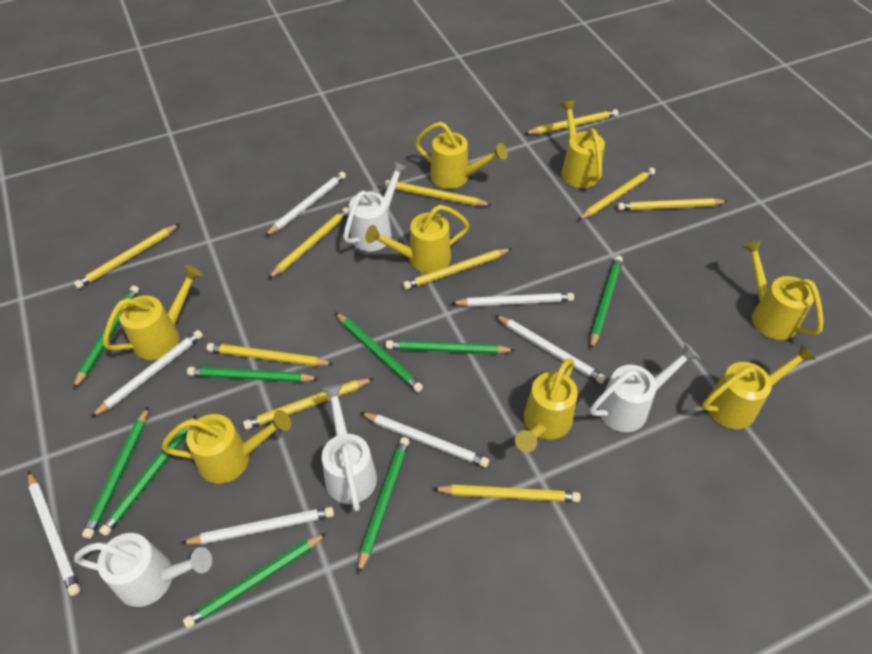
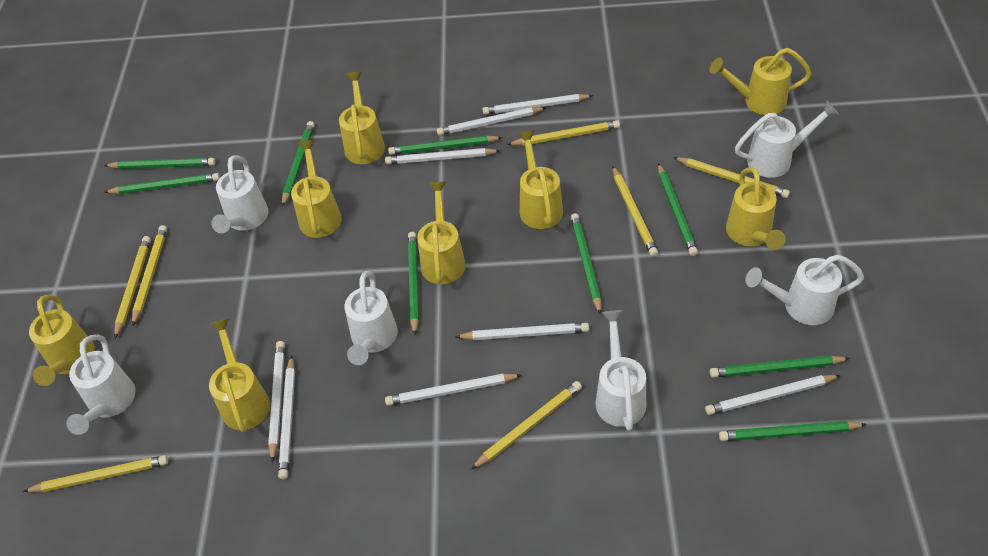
white pencil: [28,471,80,596] [91,330,203,417] [181,507,334,544] [265,172,346,236] [360,412,489,468] [451,293,574,307] [495,315,606,384] = 7 -> [268,341,285,462] [278,355,295,479] [385,148,501,164] [385,374,522,406] [437,107,547,136] [455,323,589,340] [482,94,593,115] [705,375,841,415] = 8
white watering can: [74,533,212,607] [322,384,377,512] [343,161,408,251] [590,343,700,432] = 4 -> [66,334,135,435] [211,155,268,233] [345,271,398,365] [596,310,646,431] [735,101,839,178] [745,255,864,325] = 6
yellow pencil: [74,224,179,289] [207,343,333,366] [243,378,374,430] [268,207,349,279] [385,180,491,206] [403,248,512,290] [432,484,581,502] [524,109,618,134] [578,168,655,220] [617,198,728,210] = 10 -> [23,455,168,492] [114,236,151,338] [132,225,167,326] [471,381,582,469] [507,120,620,146] [612,166,658,257] [673,157,790,198] = 7

